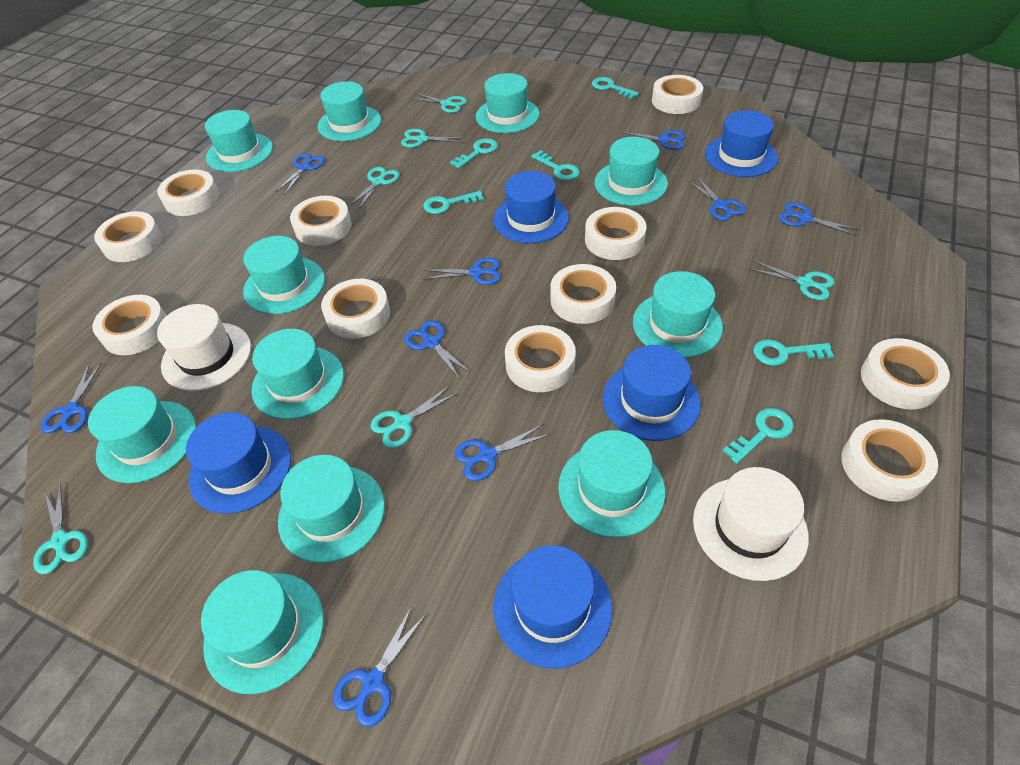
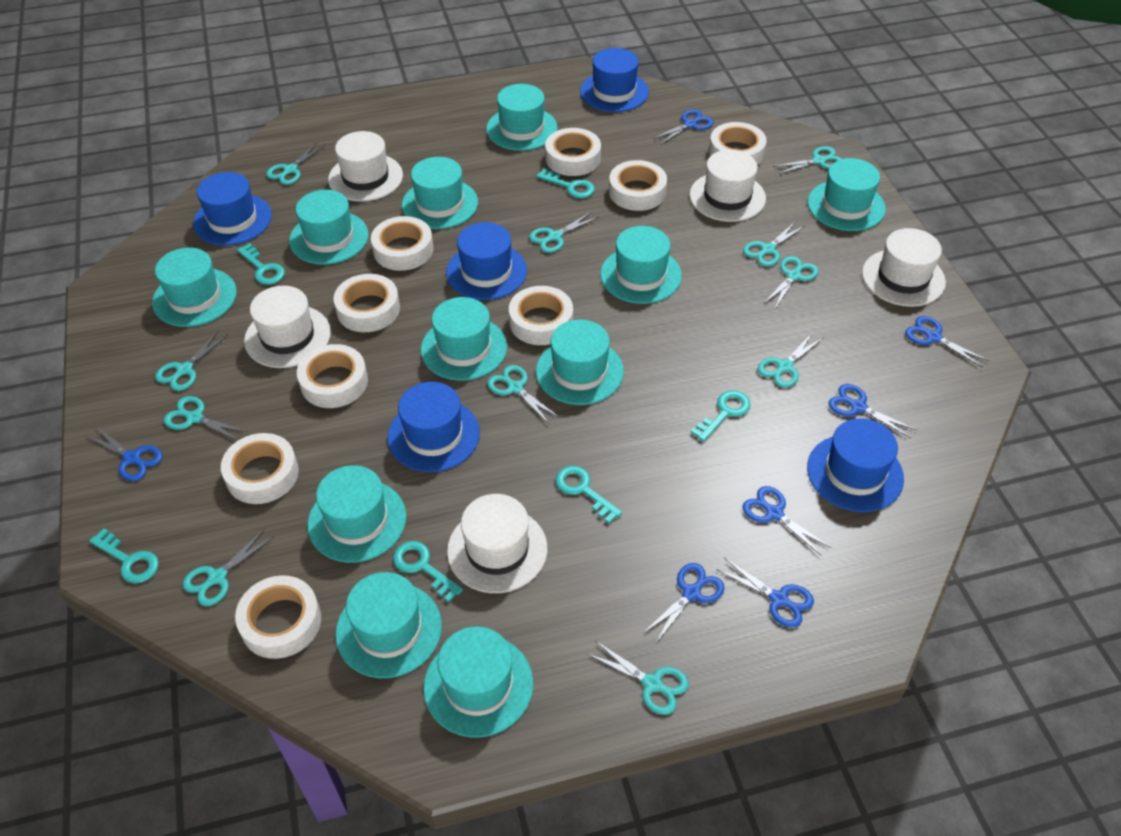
blue scissors: [41,362,102,433] [276,153,325,194] [333,606,426,727] [404,320,471,379] [423,258,501,285] [455,424,550,481] [619,130,686,150] [687,177,746,221] [779,202,860,236] = 9 -> [85,426,162,481] [643,563,725,644] [653,109,713,145] [716,558,814,628] [742,486,831,556] [828,384,916,438] [905,316,989,368] = 7
turquoise scissors: [33,483,88,574] [349,167,400,210] [370,385,458,448] [401,129,465,148] [409,93,467,113] [749,260,835,300] = 6 -> [155,331,228,391] [164,396,248,440] [182,530,273,606] [266,142,325,185] [487,365,560,424] [529,212,599,253] [587,641,689,715] [743,222,805,266] [758,332,824,388] [764,256,819,309] [773,146,842,174] = 11
white hat: [157,304,251,391] [693,467,809,581] = 2 -> [244,286,331,368] [328,131,403,202] [447,494,547,593] [689,150,766,222] [862,228,946,307] = 5
white tape: [92,295,167,355] [94,211,162,262] [157,169,219,216] [290,196,352,246] [321,279,390,339] [505,325,576,392] [551,264,616,324] [585,207,647,260] [652,75,703,114] [841,419,938,502] [861,338,950,410] = 11 -> [221,433,299,504] [235,575,321,659] [297,344,368,408] [333,274,400,332] [371,216,433,271] [509,286,573,345] [545,128,601,176] [609,160,667,211] [709,122,767,165] = 9

